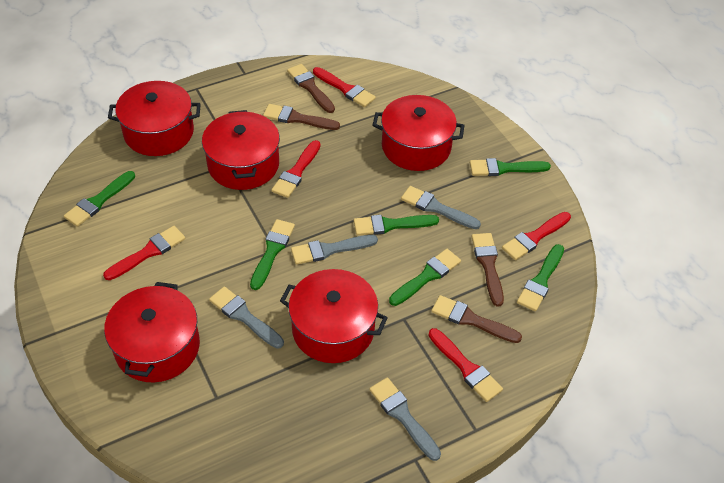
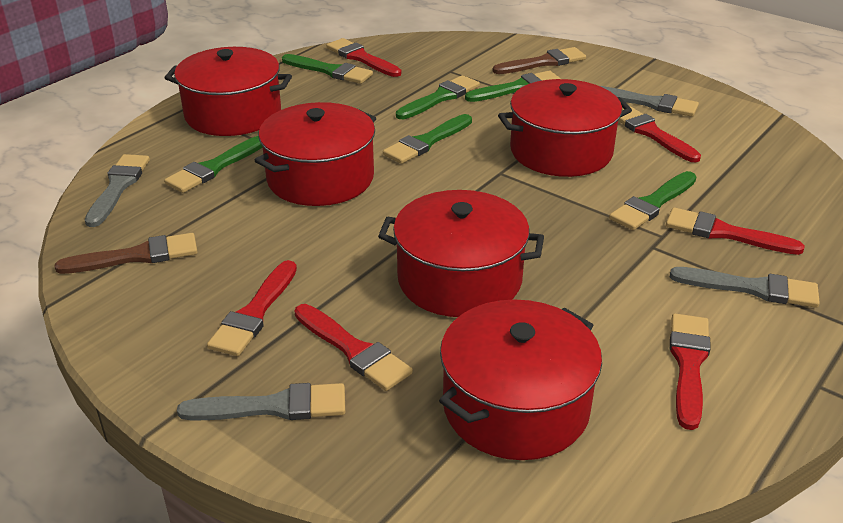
brown brush: [263,104,340,130] [287,64,335,113] [431,295,522,343] [471,233,504,307] = 4 -> [55,233,198,274] [492,47,586,74] = 2
red brush: [103,226,186,280] [271,140,321,198] [313,67,376,107] [428,328,503,402] [502,212,571,260] = 5 -> [207,260,297,356] [294,304,413,391] [326,38,401,77] [618,106,701,162] [666,207,805,255] [670,314,711,430] = 6

